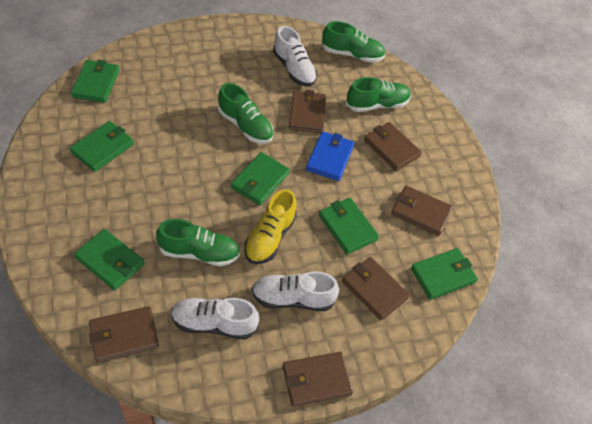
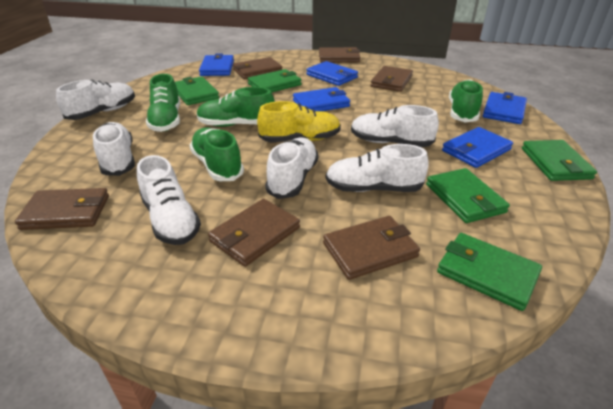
blue wallet: [306,131,354,181] = 1 -> [199,53,234,76] [293,87,350,111] [306,61,358,86] [442,127,513,168] [483,92,527,124] = 5
green wallet: [70,121,134,172] [71,60,119,103] [74,229,145,290] [231,152,290,206] [319,198,379,255] [411,248,478,300] = 6 -> [175,76,219,105] [248,69,302,92] [426,168,510,223] [437,233,542,311] [522,140,597,181] = 5
white shoe: [171,298,259,339] [252,272,339,311] [273,26,317,86] = 3 -> [56,79,135,120] [93,122,135,176] [137,155,201,245] [265,138,318,199] [326,144,429,192] [351,105,439,147] = 6

